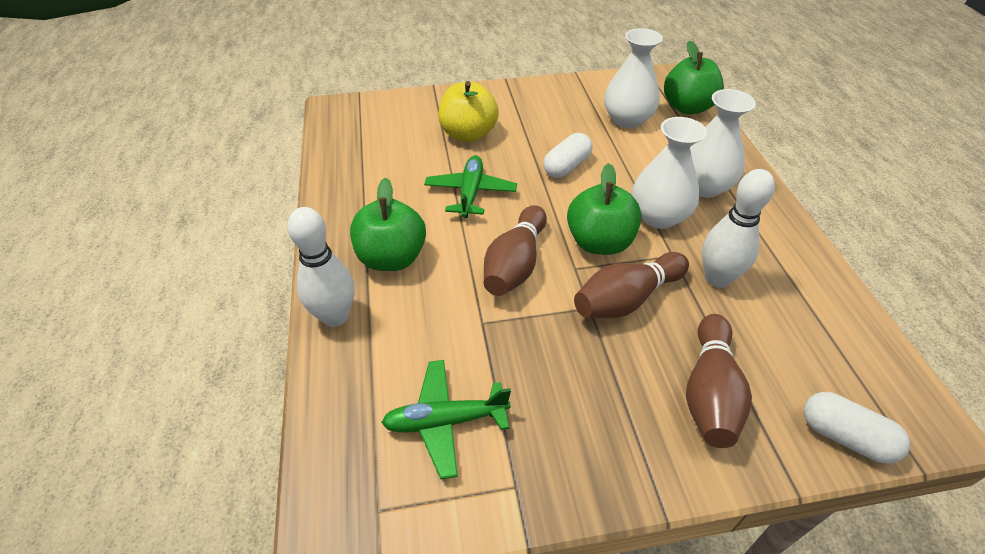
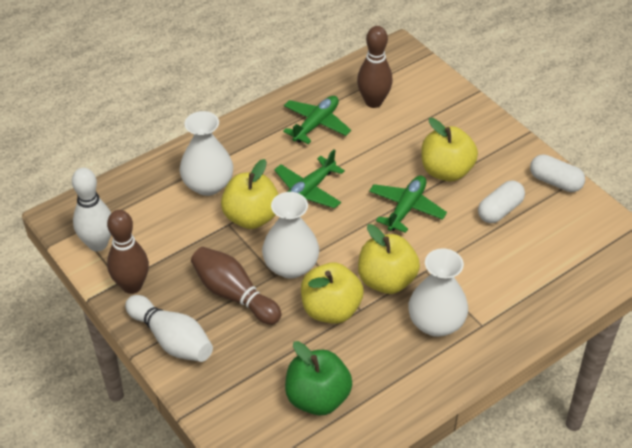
green apple: [350,177,426,271] [567,163,642,255] [664,41,724,114] = 3 -> [285,341,352,415] = 1
green plane: [381,360,511,479] [424,155,517,218] = 2 -> [274,149,345,208] [283,96,351,144] [369,175,447,233] = 3
yellow apple: [438,81,499,142] = 1 -> [221,159,279,229] [301,262,364,324] [358,224,420,294] [421,118,478,182] = 4

